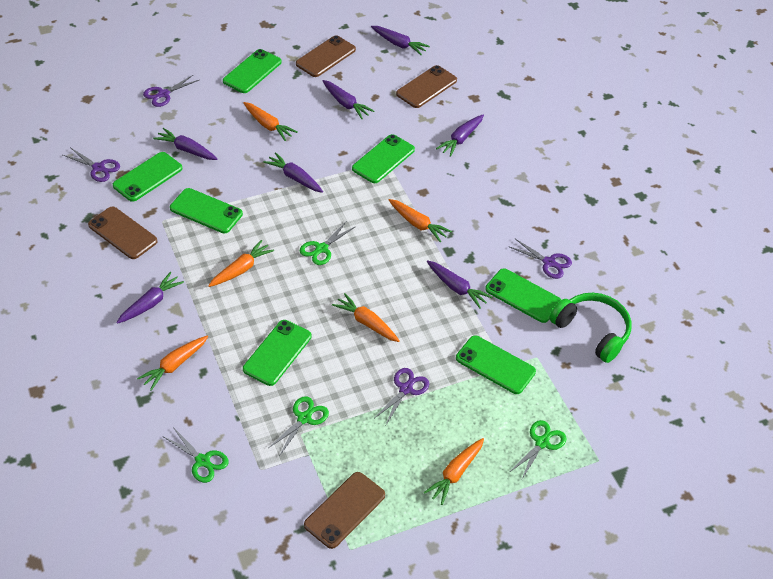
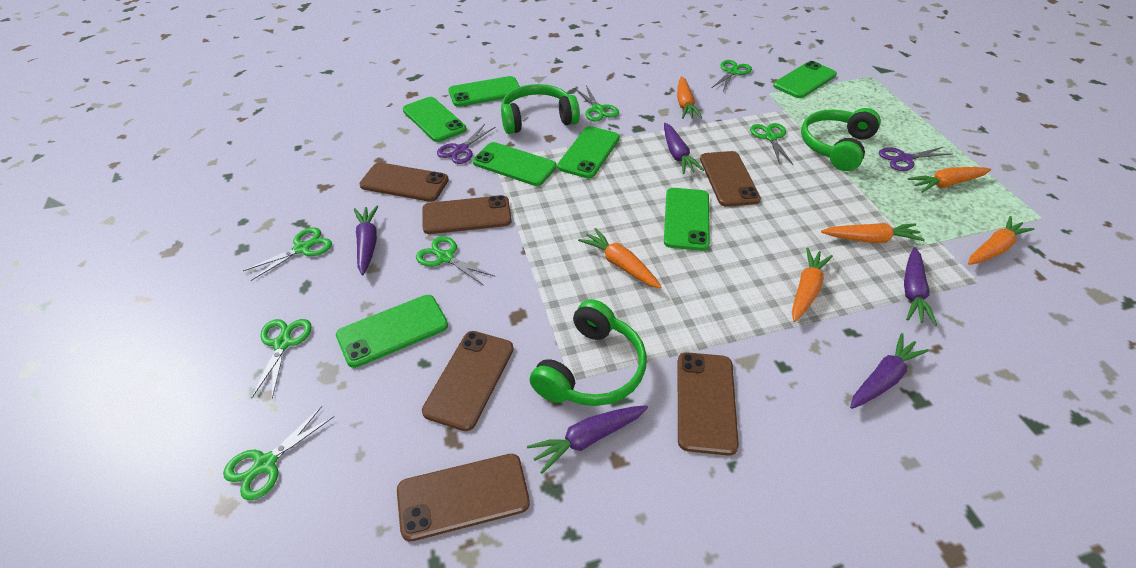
brown phone: [88,207,158,259] [296,36,356,77] [304,472,385,549] [396,65,457,108] = 4 -> [359,162,449,202] [397,454,530,542] [422,195,512,234] [422,331,513,431] [678,352,739,456] [700,151,761,207] = 6
green headphones: [549,293,631,363] = 1 -> [501,84,580,134] [530,299,647,406] [801,108,881,171] = 3
green scissors: [164,427,229,483] [269,396,329,455] [300,222,356,265] [510,420,566,479] = 4 -> [223,406,334,500] [243,227,332,281] [251,319,312,399] [416,236,495,286] [575,86,619,121] [712,60,752,91] [750,123,794,165] = 7
purple carrot: [116,272,184,324] [153,128,217,160] [263,152,323,193] [322,80,374,119] [371,26,430,55] [427,260,492,309] [436,115,484,157] = 7 -> [354,205,378,275] [527,405,648,474] [664,123,704,174] [850,333,929,409] [904,247,937,326] = 5
purple scissors: [63,148,120,182] [143,75,199,107] [375,368,429,425] [508,239,572,279] = 4 -> [437,124,495,164] [879,147,952,171] = 2

